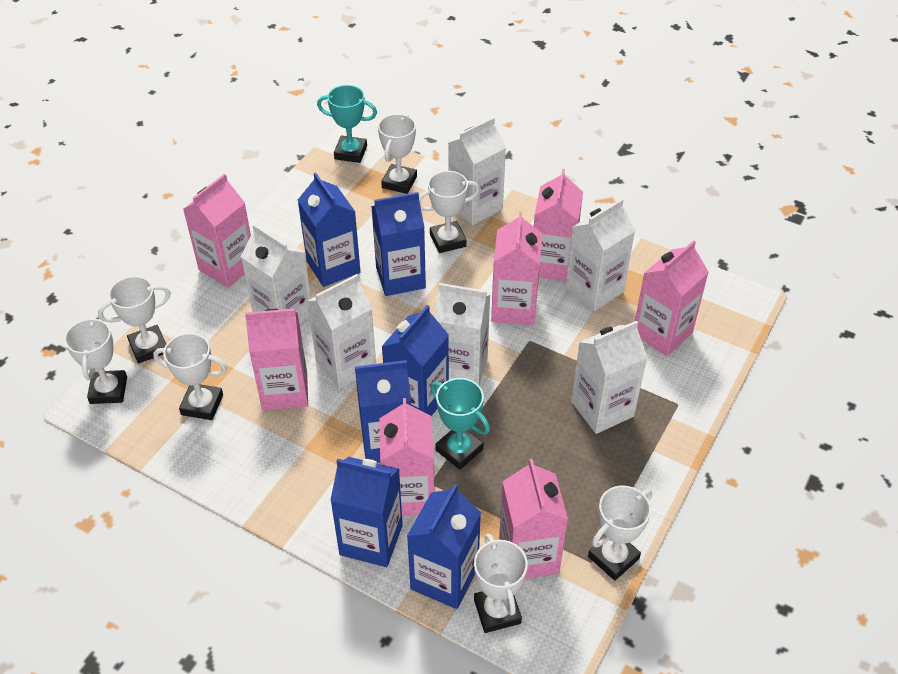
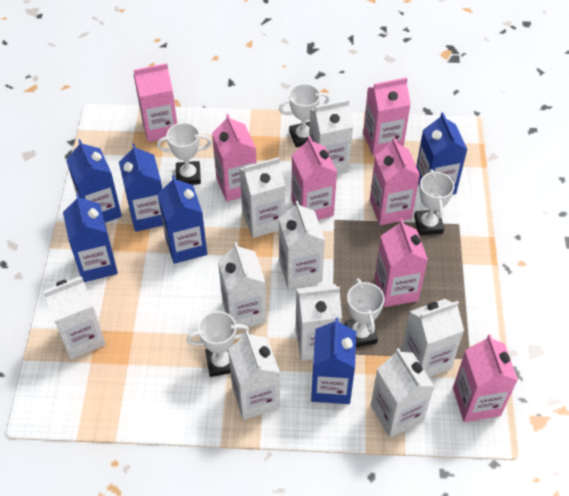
turquoise trophy: [317,85,377,163] [431,378,490,470] = 2 -> none = 0
white carton: [241,224,311,324] [307,274,376,389] [434,283,490,385] [449,117,506,225] [565,198,635,311] [571,321,648,434] = 6 -> [43,276,106,359] [218,242,267,330] [228,331,280,420] [240,157,285,238] [279,201,325,289] [296,284,342,361] [309,99,353,174] [371,348,435,438] [401,299,464,377] = 9
white trophy: [64,316,127,404] [98,276,171,363] [153,333,227,420] [378,114,417,194] [419,171,480,253] [474,533,528,633] [588,486,652,581] = 7 -> [157,123,212,185] [186,311,250,377] [279,84,330,147] [345,278,385,347] [414,169,454,236] = 5

